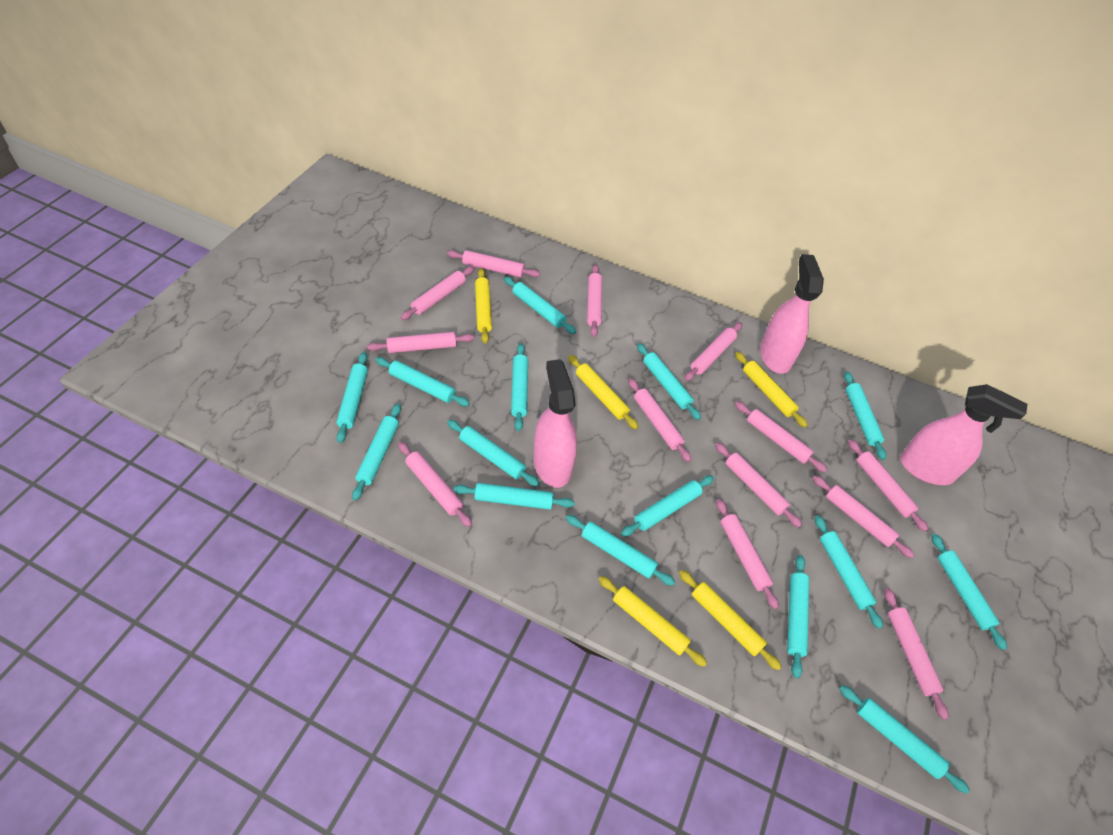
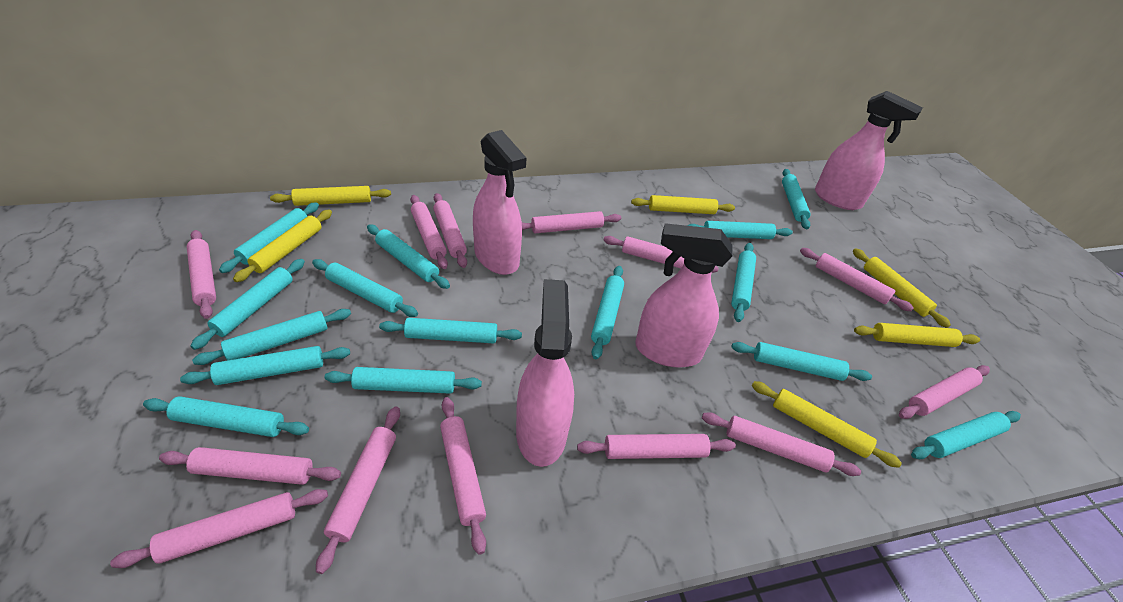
pink spray bottle: [533,359,577,488] [760,254,824,374] [900,384,1027,485] = 3 -> [473,130,527,275] [516,279,574,467] [635,223,733,367] [815,91,923,210] = 4
yellow rolling pin: [475,268,492,344] [568,355,639,429] [599,576,707,667] [679,570,782,670] [735,352,808,428] = 5 -> [233,210,332,282] [270,186,391,206] [631,195,735,214] [752,381,902,468] [853,248,951,328] [854,323,980,347] = 6

